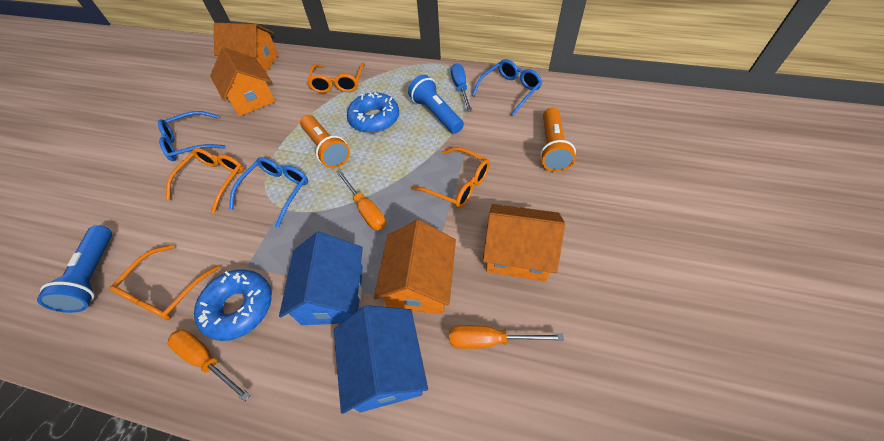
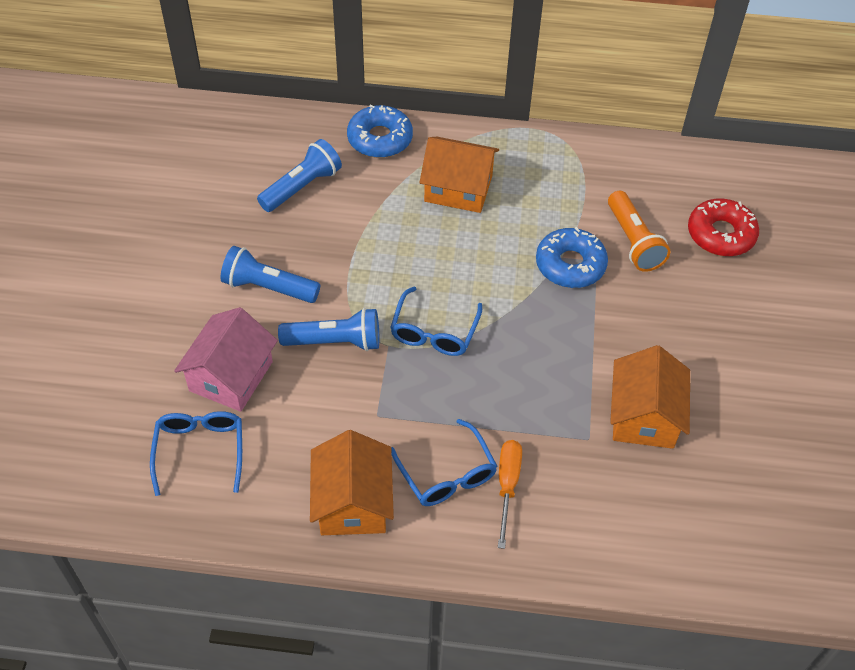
blue flashlight: [37,225,112,313] [408,75,464,134] = 2 -> [221,246,320,303] [257,139,342,212] [278,308,379,351] = 3
blue house: [279,232,363,325] [334,305,428,414] = 2 -> none = 0
blue screwdriver: [451,63,472,112] = 1 -> none = 0
orange flashlight: [300,115,350,168] [540,108,576,172] = 2 -> [608,191,670,272] = 1
orange glasses: [109,245,220,320] [166,148,244,214] [307,63,365,93] [411,147,490,208] = 4 -> none = 0
orange house: [210,47,275,116] [214,23,278,72] [374,220,456,314] [483,204,565,282] = 4 -> [310,430,394,535] [419,137,499,213] [610,345,690,449] = 3
orange screwdriver: [168,329,250,402] [336,170,386,231] [449,325,564,349] = 3 -> [498,440,522,549] = 1
pink house: none = 0 -> [174,307,278,412] = 1
red donut: none = 0 -> [688,199,759,256] = 1

